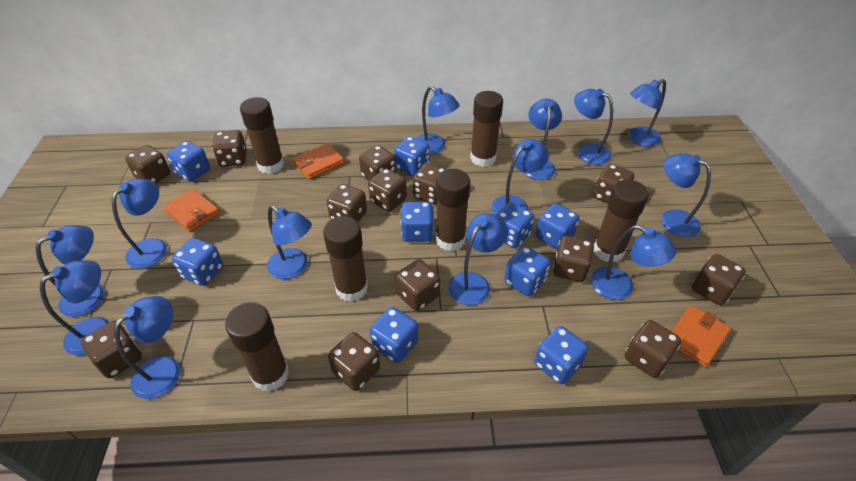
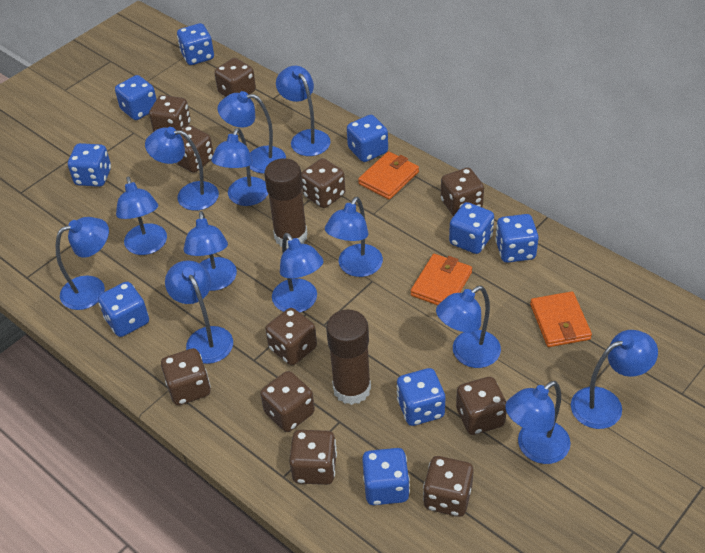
brown dice: [81,321,142,378] [125,145,170,183] [212,130,247,167] [326,184,367,222] [328,332,380,391] [359,145,396,181] [368,168,407,211] [395,259,440,311] [413,163,447,205] [553,236,594,282] [594,164,634,203] [625,320,681,378] [692,254,746,305] = 13 -> [149,95,191,132] [161,348,211,405] [175,125,214,173] [214,58,256,97] [260,371,315,432] [266,308,317,365] [289,430,337,485] [301,158,345,208] [423,456,473,517] [441,168,484,216] [456,377,506,435] = 11
brown glue stick: [225,302,289,392] [240,97,284,174] [323,216,368,302] [436,169,470,251] [470,91,503,167] [594,179,649,262] = 6 -> [264,158,308,249] [326,309,371,405] = 2

